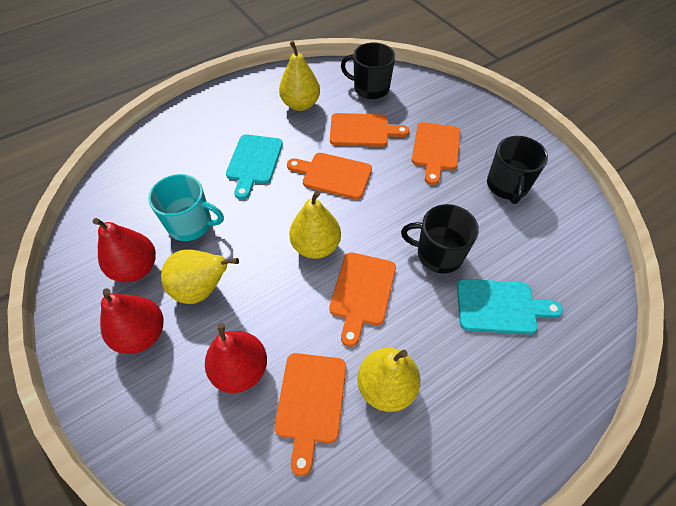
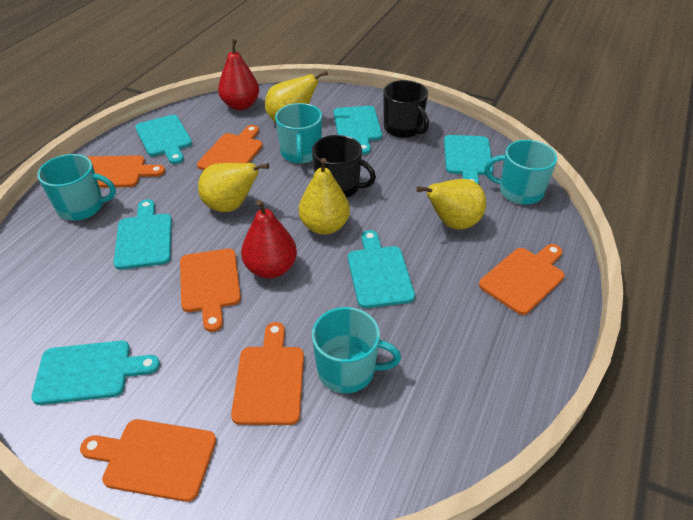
black mug: [341,43,395,99] [401,204,479,273] [487,136,548,204] = 3 -> [312,135,376,198] [383,80,429,138] = 2
orange cutting board: [274,353,346,476] [287,153,372,199] [329,252,396,347] [330,113,409,147] [412,122,460,185] = 5 -> [80,419,216,502] [88,155,165,188] [180,249,241,332] [197,125,263,170] [231,322,304,425] [479,244,564,315] = 6
red pear: [93,218,156,282] [100,288,163,354] [205,323,267,393] = 3 -> [218,39,259,110] [241,200,297,278] = 2
turquoise cutting board: [226,134,283,200] [457,279,563,335] = 2 -> [31,341,160,405] [114,199,172,270] [135,115,192,164] [333,106,382,154] [348,230,415,308] [444,135,493,184] = 6
turquoise mug: [148,174,224,241] = 1 -> [37,154,116,221] [275,103,322,164] [312,307,401,393] [485,140,557,205] = 4

